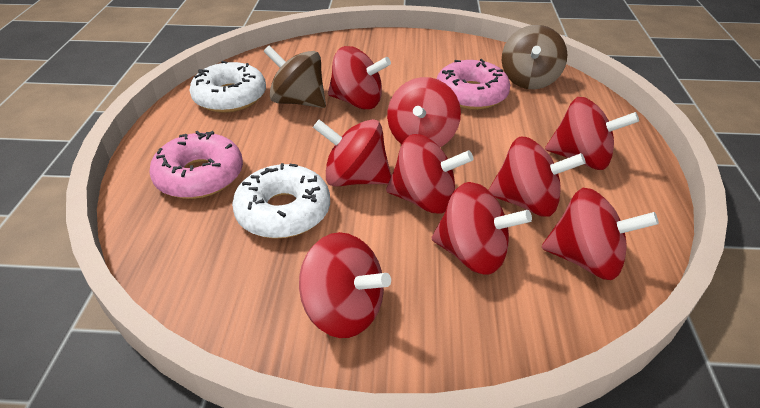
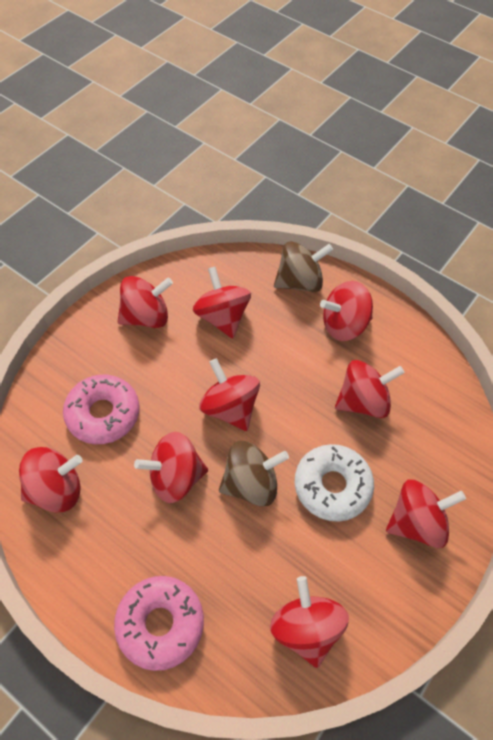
white donut: [189,61,266,113] [232,163,330,239] = 2 -> [295,444,374,522] = 1

